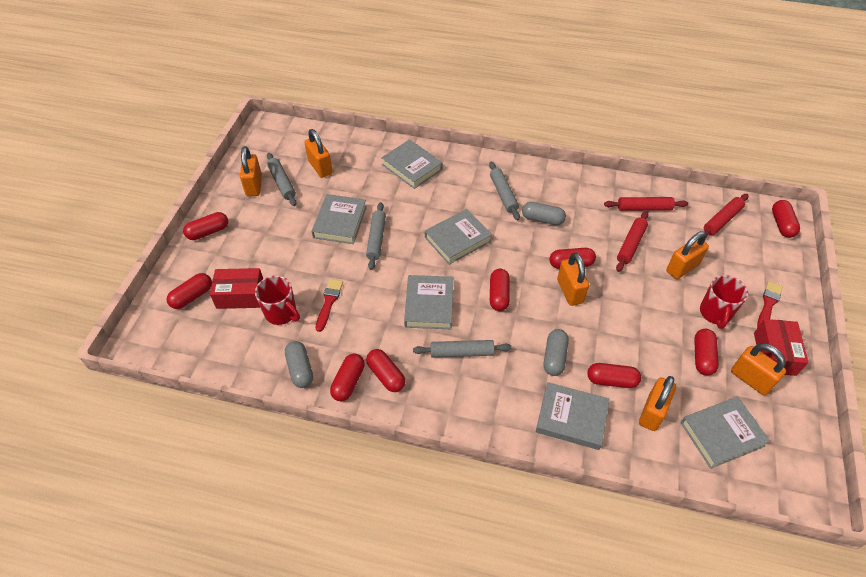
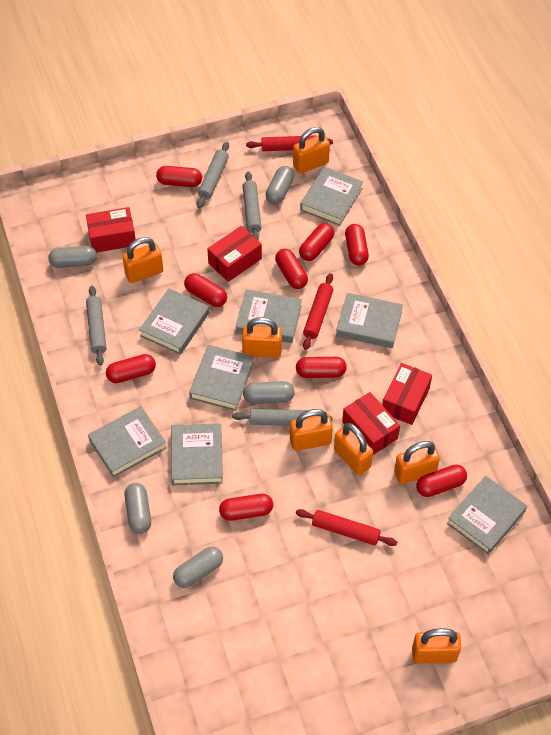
grey book: [311,194,367,244] [381,139,443,189] [404,275,453,329] [425,209,492,265] [536,382,610,450] [681,397,770,469] = 6 -> [88,406,167,478] [139,288,209,355] [171,423,223,485] [189,345,254,411] [236,289,302,343] [300,167,363,226] [336,293,403,348] [447,476,527,554] = 8
grey capsule: [285,341,313,388] [522,202,566,225] [544,329,569,376] = 3 -> [48,246,97,268] [125,483,151,534] [173,547,223,588] [243,381,295,404] [265,166,294,204] = 5
orange padlock: [240,146,262,197] [304,129,333,178] [557,252,589,306] [639,376,676,431] [666,231,709,279] [731,343,786,395] = 6 -> [122,237,163,283] [242,317,282,358] [290,409,333,451] [293,127,330,174] [334,423,373,475] [394,441,440,484] [412,628,461,664] = 7
red box: [210,268,263,309] [754,319,809,376] = 2 -> [86,207,136,253] [207,226,262,282] [342,392,400,455] [382,363,432,425] = 4
red brush: [316,279,343,332] [757,281,783,328] = 2 -> none = 0
red mug: [255,276,300,325] [700,275,748,329] = 2 -> none = 0

